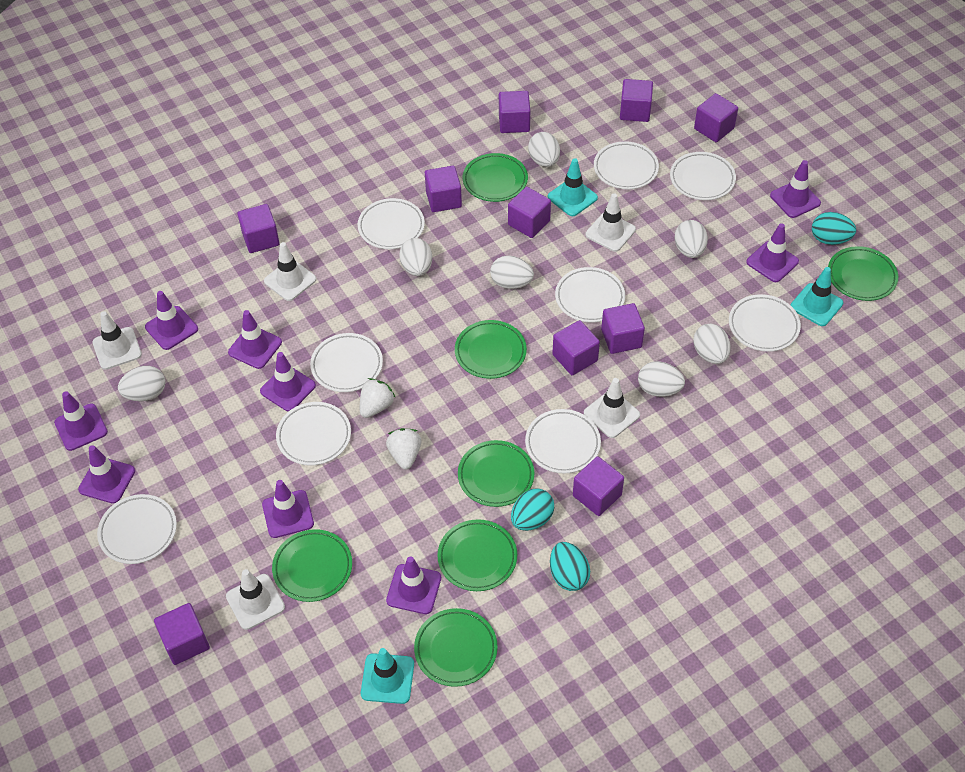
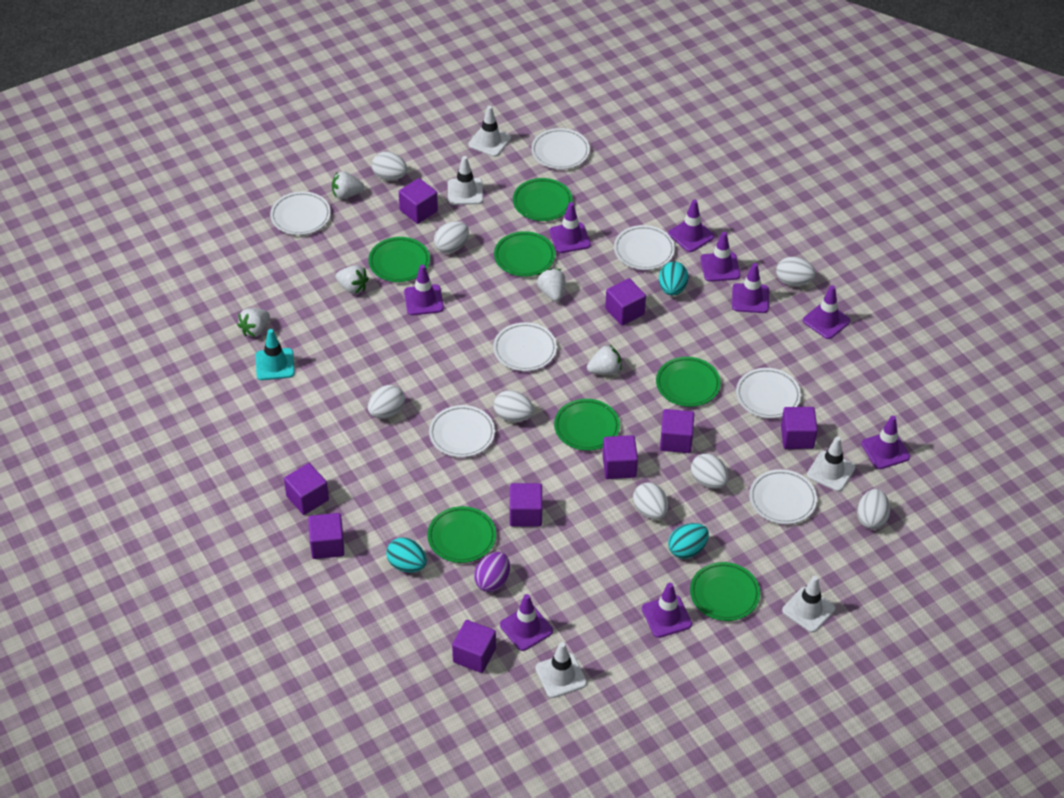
purple cube: [154,603,210,665] [237,204,280,253] [425,166,462,212] [499,91,530,133] [508,187,551,238] [552,320,600,375] [573,456,624,516] [601,303,645,354] [620,79,653,122] [694,93,738,142] = 10 -> [284,463,329,515] [308,513,345,559] [399,178,438,224] [452,620,496,673] [510,483,542,527] [603,435,638,479] [605,278,646,326] [660,409,694,453] [781,407,818,449] = 9
purple egg: none = 0 -> [474,552,510,592] = 1
turquoise traffic cone: [361,648,414,704] [548,158,598,216] [791,267,843,326] = 3 -> [255,329,295,380] = 1
white egg: [118,366,165,401] [399,238,432,276] [490,256,534,289] [528,132,560,167] [638,361,685,397] [674,220,708,258] [693,324,731,364] = 7 -> [368,385,405,418] [372,152,407,180] [434,221,469,253] [494,390,534,422] [633,482,668,520] [691,453,729,489] [776,257,815,286] [857,489,890,529] = 8
white plate: [97,494,177,564] [276,402,351,465] [310,333,383,392] [358,198,425,249] [525,409,601,474] [555,267,625,323] [594,141,659,189] [670,152,736,200] [729,294,801,352] = 9 -> [270,191,331,235] [429,405,495,457] [493,322,557,371] [531,128,590,169] [614,225,675,270] [736,368,801,418] [749,469,817,524] = 7
white strawberry: [360,378,396,418] [386,428,422,469] = 2 -> [237,308,270,337] [332,171,364,199] [336,265,369,294] [537,268,565,301] [587,344,622,375] = 5

